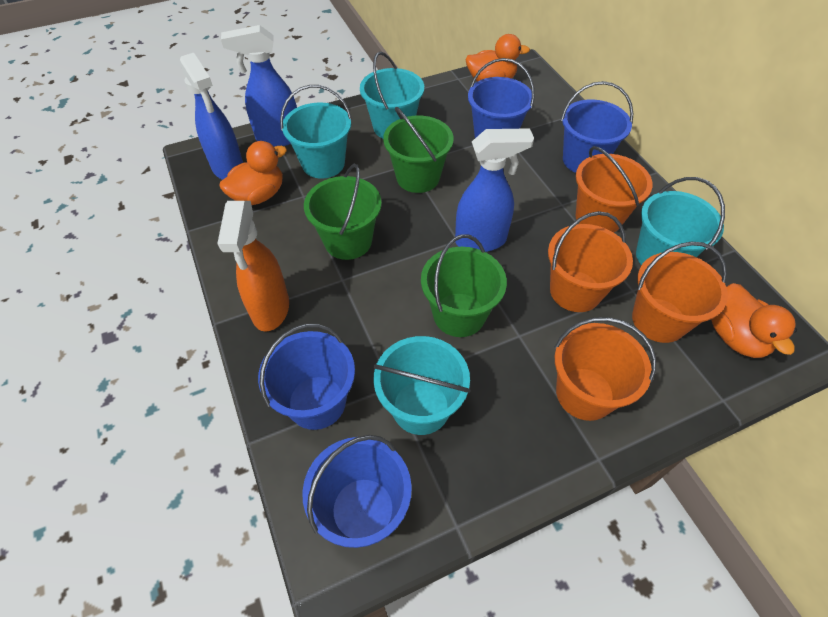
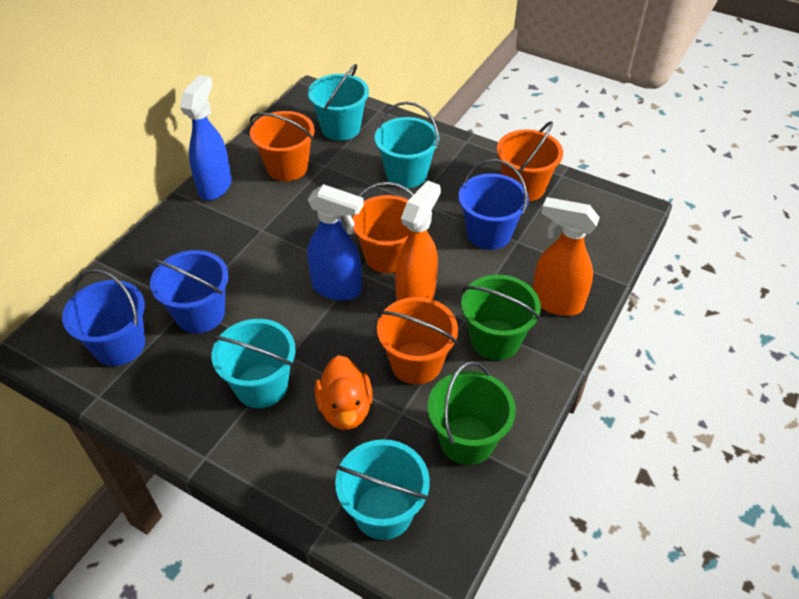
blue bucket: [258,324,355,430] [302,435,412,548] [468,58,535,138] [561,81,634,173] = 4 -> [62,269,145,366] [150,250,229,333] [458,159,529,250] = 3
blue spray bottle: [180,53,243,180] [221,25,297,147] [455,128,534,252] = 3 -> [180,75,232,200] [307,184,364,301] = 2
green bucket: [304,164,382,260] [383,107,454,193] [421,234,507,337] = 3 -> [427,361,516,465] [461,275,541,360] = 2
orange duck: [219,141,287,205] [466,34,530,82] [711,283,797,358] = 3 -> [315,355,373,430] = 1
orange spray bottle: [217,201,289,332] = 1 -> [395,181,441,301] [533,197,600,316] = 2

